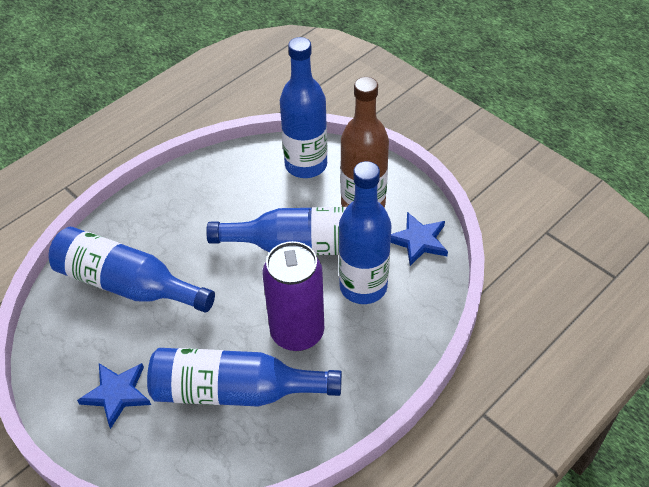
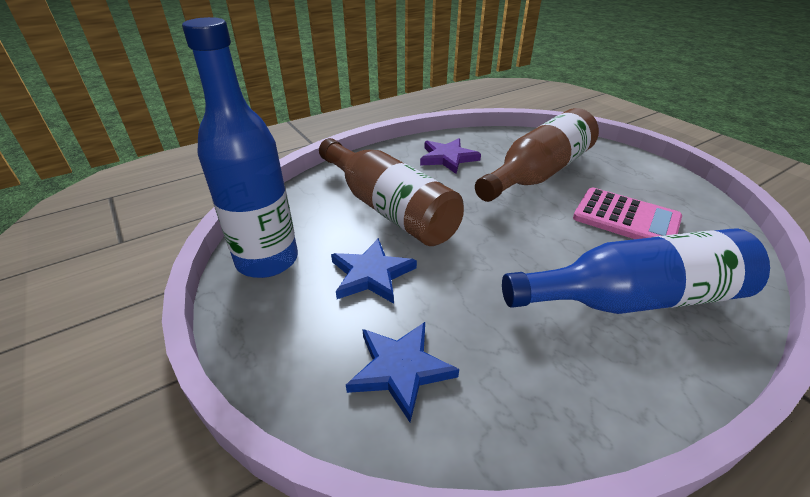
blue bottle: [48,227,215,313] [147,348,342,407] [206,207,347,255] [280,37,328,178] [339,161,391,304] = 5 -> [182,17,298,278] [502,228,770,314] = 2
brown bottle: [340,77,389,208] = 1 -> [319,138,464,246] [475,108,599,202] = 2
pink calculator: none = 0 -> [573,188,682,239] = 1
purple can: [263,241,324,351] = 1 -> none = 0
purple star: none = 0 -> [420,138,481,174] = 1

